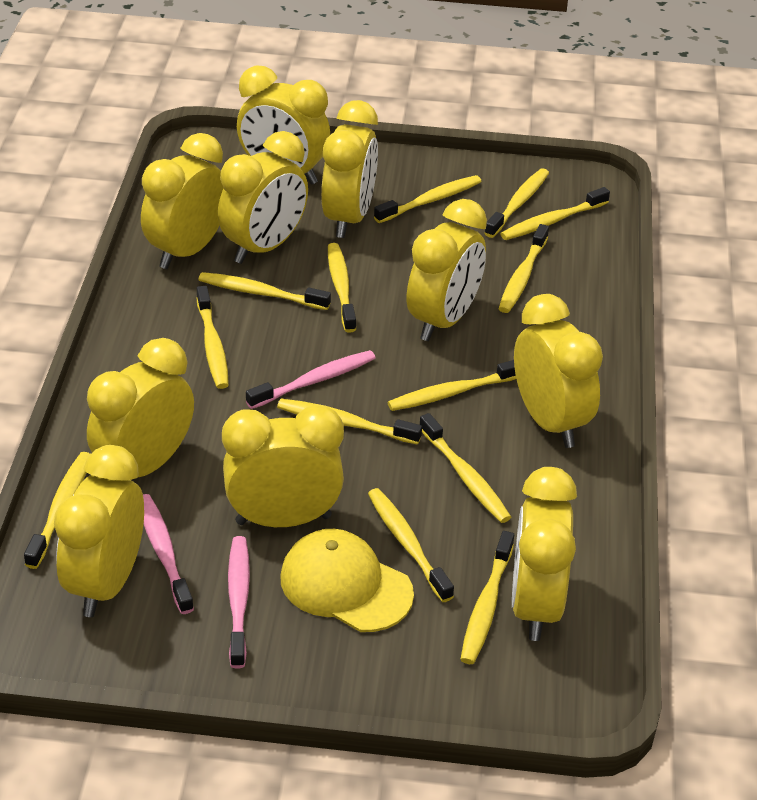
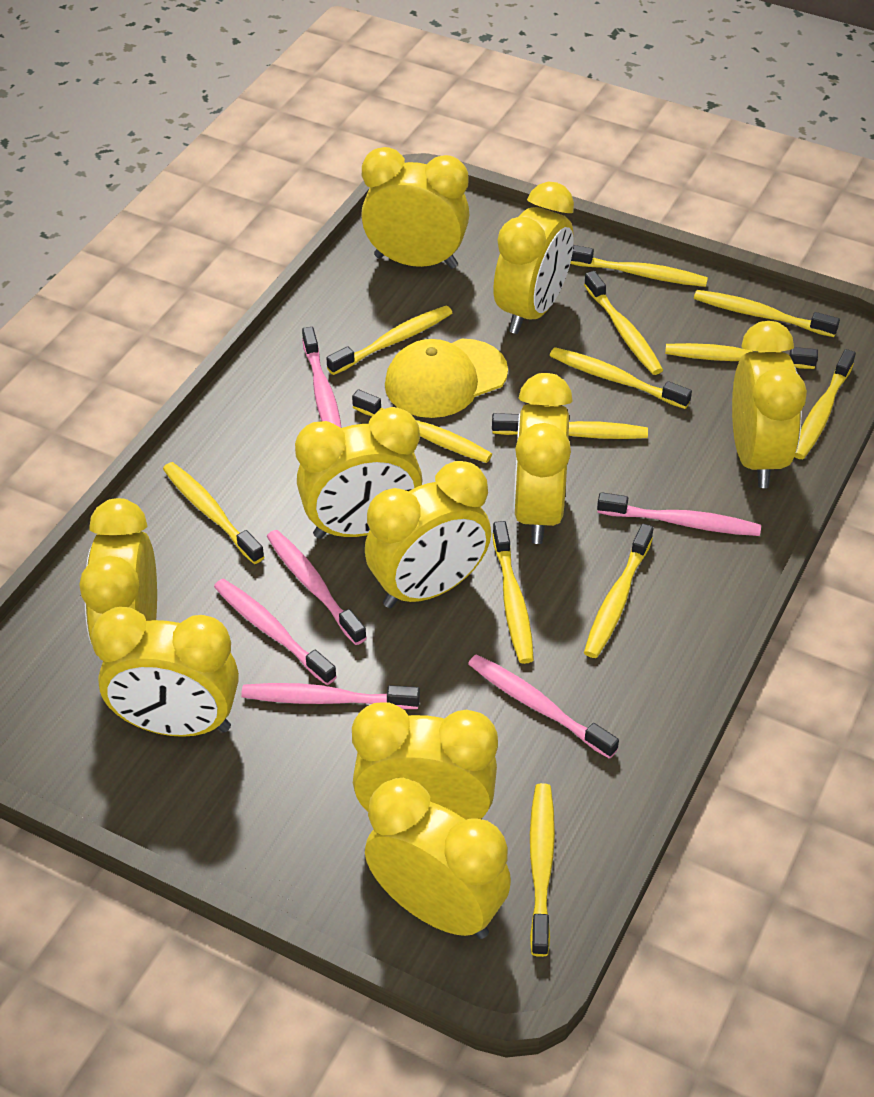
pink toothbrush: [143,494,194,614] [228,536,250,668] [246,350,376,409] = 3 -> [214,578,337,685] [241,683,420,709] [267,530,367,645] [302,327,341,427] [468,654,619,759] [597,492,761,536] = 6

